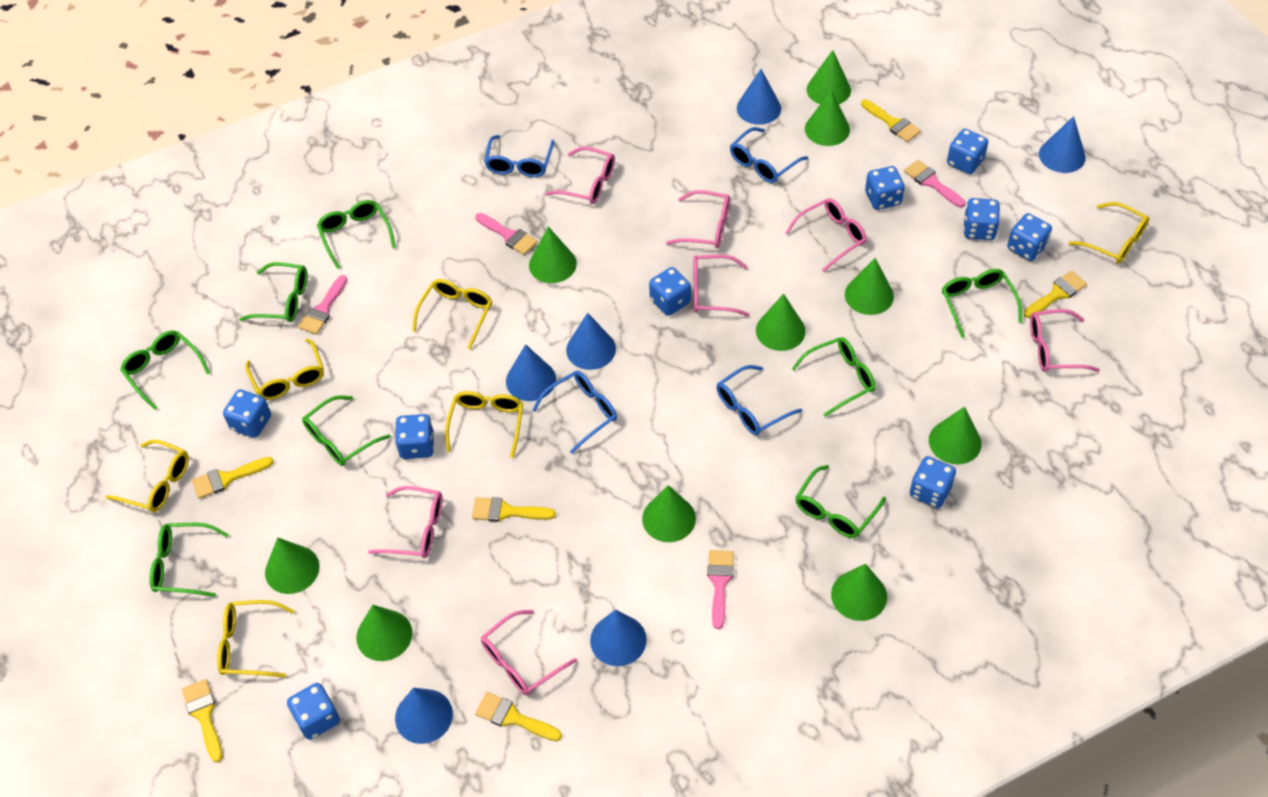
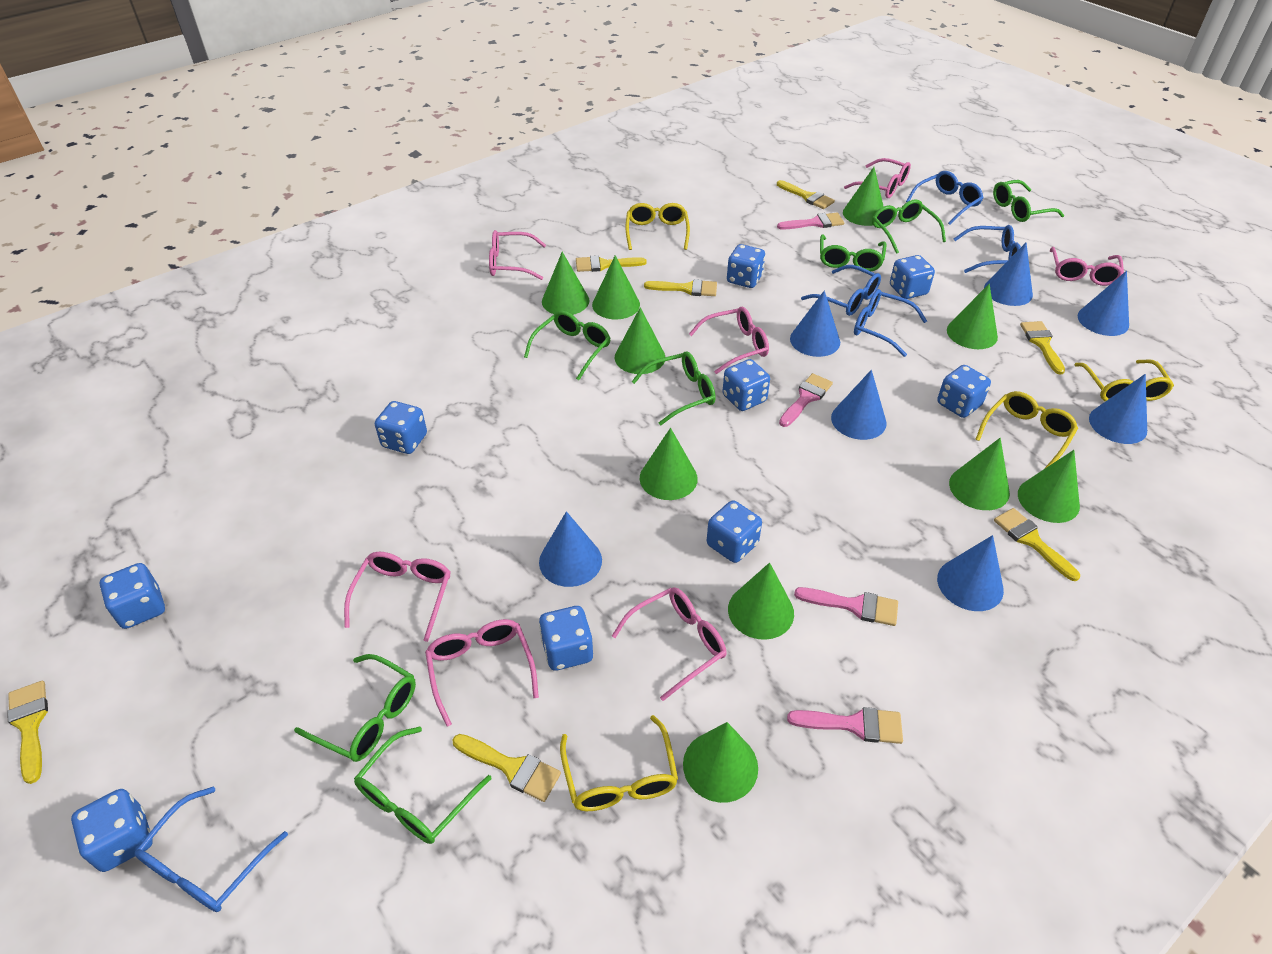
blue cone: [395,688,453,744] [506,344,556,401] [566,313,616,370] [590,609,647,666] [737,69,781,125] [1039,116,1086,173] = 6 -> [539,511,602,587] [790,290,840,357] [831,370,887,440] [937,535,1004,611] [984,243,1033,306] [1078,271,1129,336] [1089,374,1147,444] = 7
blue glasses: [484,135,554,177] [532,371,617,454] [716,365,802,435] [730,127,808,183] = 4 -> [135,787,288,912] [801,265,881,316] [854,289,927,357] [906,171,983,225] [954,225,1021,273] = 5
green glasses: [120,330,210,410] [149,523,229,597] [239,262,307,322] [302,395,391,466] [317,200,396,269] [792,337,876,417] [796,465,886,538] [942,269,1022,338] = 8 -> [294,654,416,762] [354,727,492,844] [524,311,611,380] [632,351,716,426] [820,234,886,271] [872,199,946,254] [993,180,1064,222] = 7
yellow brush: [182,679,223,762] [192,457,274,499] [472,497,556,522] [475,692,562,741] [861,99,921,142] [1024,271,1087,318] = 6 -> [7,681,48,784] [452,734,561,802] [576,255,647,272] [644,279,717,296] [777,180,835,209] [994,508,1080,581] [1020,321,1065,374] = 7
yellow glasses: [106,440,189,512] [217,600,295,677] [245,339,324,400] [412,279,492,349] [445,391,523,458] [1068,202,1149,264] = 6 -> [560,715,678,811] [626,203,690,250] [975,391,1078,470] [1074,359,1174,401] = 4

